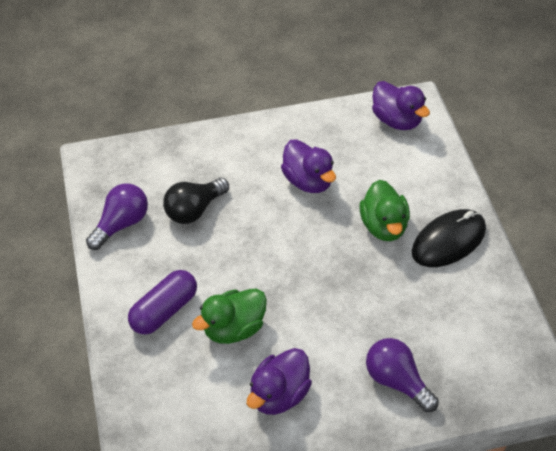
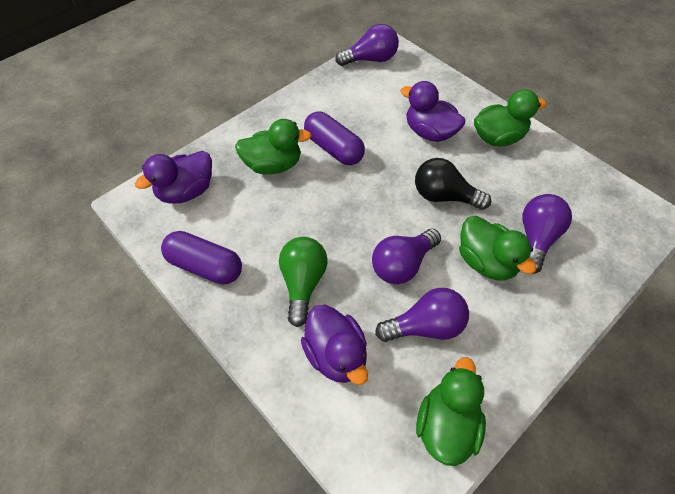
black mouse: [411,209,486,267] = 1 -> none = 0
green duck: [192,288,267,344] [359,180,410,241] = 2 -> [235,119,311,174] [416,357,486,466] [459,216,537,281] [474,89,547,146] = 4
green light bulb: none = 0 -> [279,237,328,327] = 1
purple capsule: [128,270,197,335] = 1 -> [161,231,242,285] [304,111,365,165] = 2
purple light bulb: [86,183,148,250] [366,338,439,412] = 2 -> [335,24,399,66] [372,229,441,284] [375,288,469,342] [522,194,572,274] = 4

